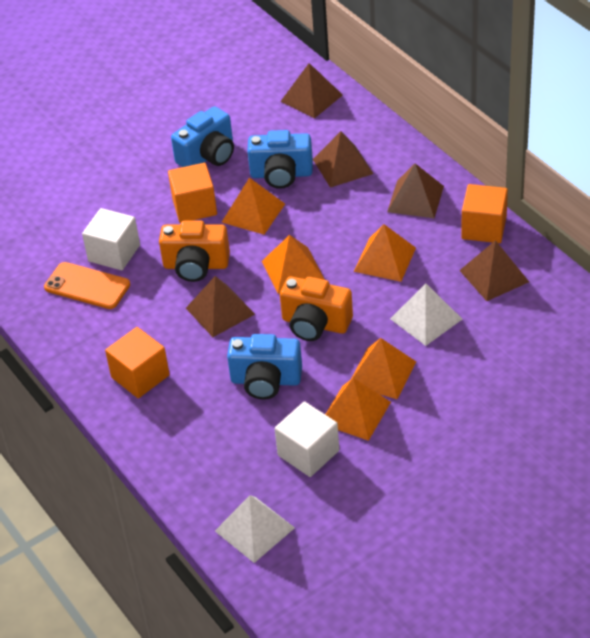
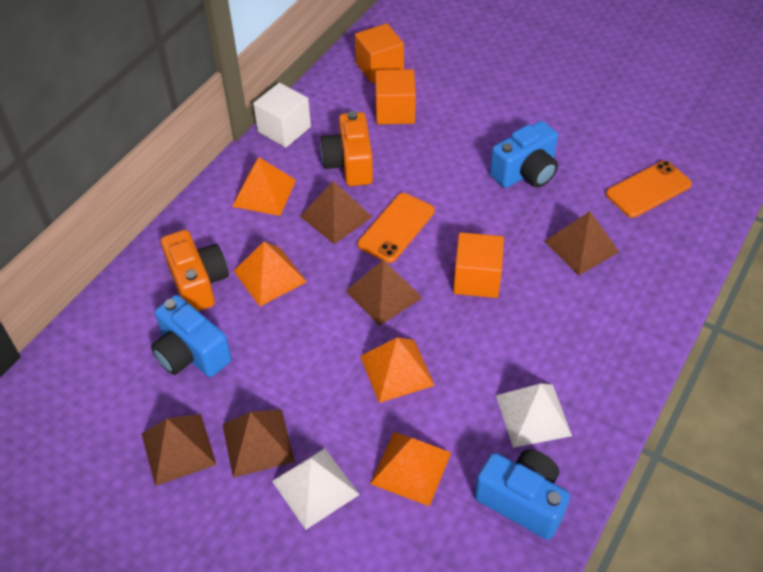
orange phone: [44,262,130,309] = 1 -> [358,193,435,263] [606,161,692,218] = 2
orange pyramid: [222,178,285,235] [262,235,325,294] [325,378,391,441] [351,338,416,399] [354,224,416,282] = 5 -> [232,157,296,216] [234,242,307,306] [360,337,435,403] [370,432,451,506] = 4
white cube: [82,208,140,270] [275,401,339,477] = 2 -> [253,83,311,147] = 1

